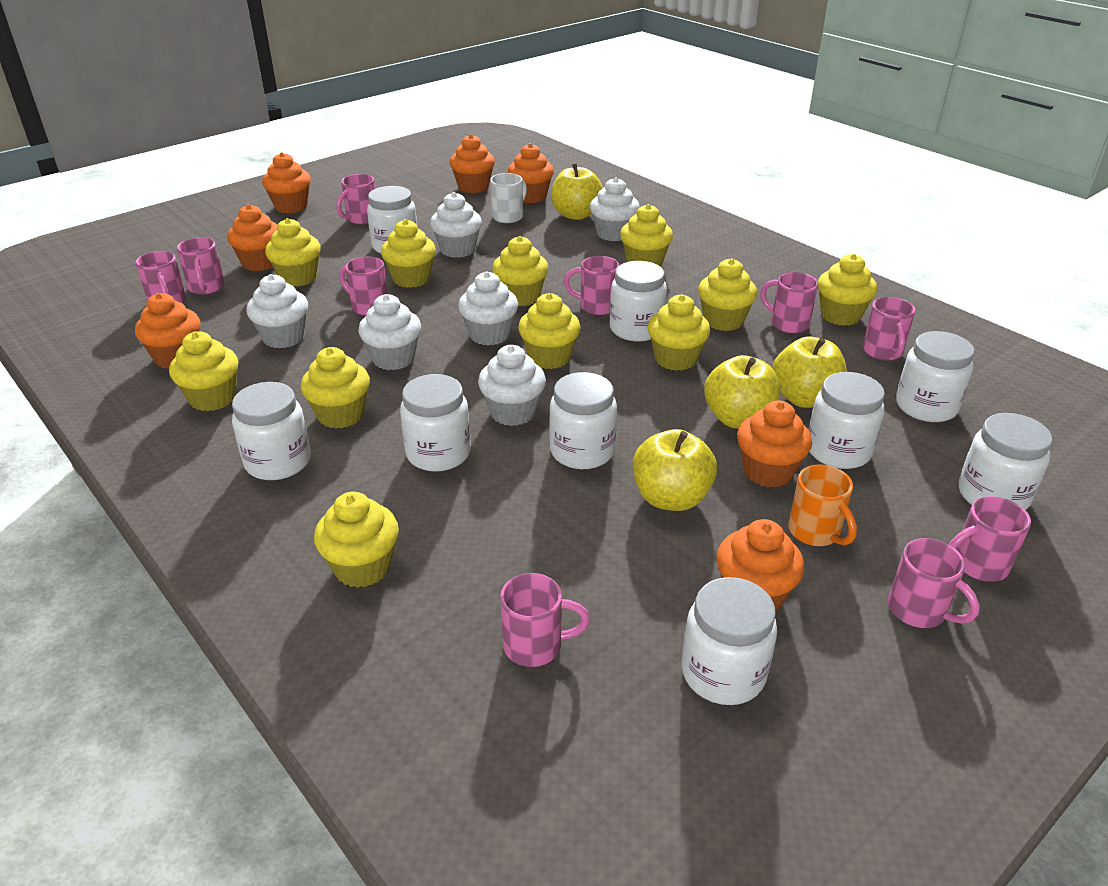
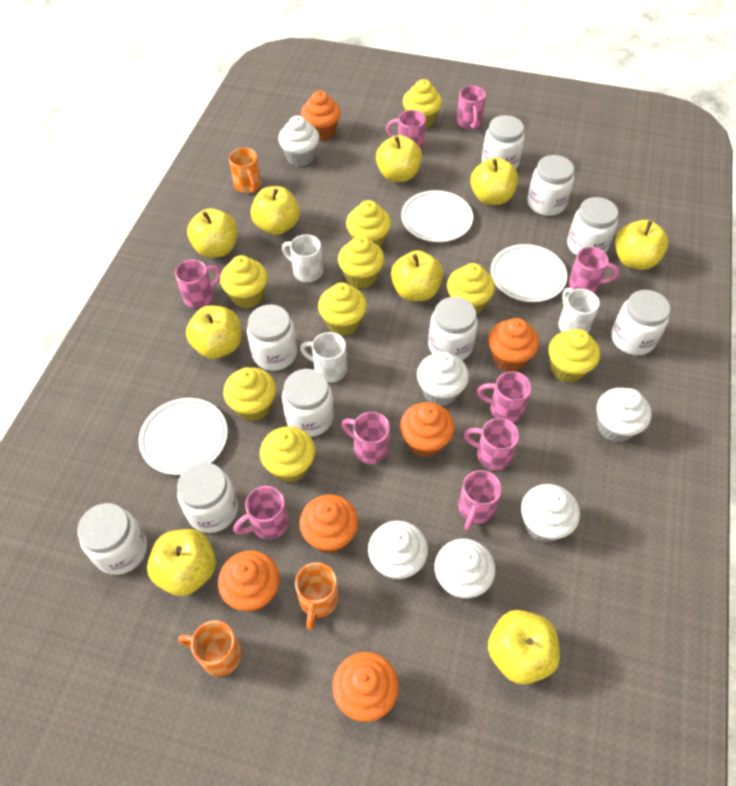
orange cupcake: [135,293,200,369] [227,204,277,271] [262,152,311,213] [450,134,495,193] [508,143,554,203] [716,519,804,611] [737,400,812,488] = 7 -> [218,550,280,612] [299,494,358,554] [301,91,341,141] [332,652,399,722] [400,402,455,458] [488,318,539,372] = 6
orange mug: [788,464,857,546] = 1 -> [178,620,242,677] [229,148,261,193] [295,562,338,630] = 3
pink mug: [135,251,186,303] [177,237,225,295] [336,174,375,224] [339,256,387,316] [500,573,590,667] [564,256,619,315] [760,272,818,333] [863,297,915,361] [888,538,980,628] [949,496,1031,582] = 10 -> [175,259,222,308] [233,486,289,540] [341,412,390,464] [386,110,426,151] [456,86,486,129] [459,470,502,530] [464,418,519,470] [477,371,532,422] [568,247,619,293] = 9
white mug: [490,173,527,223] = 1 -> [282,234,323,282] [300,332,347,383] [558,287,600,333] = 3
white plate: none = 0 -> [139,398,228,475] [401,190,473,242] [491,244,567,302] = 3
yellow apple: [551,163,603,220] [633,429,717,511] [704,355,780,429] [772,336,847,408] = 4 -> [147,529,216,596] [186,305,242,359] [187,208,238,258] [250,186,300,235] [376,135,422,182] [391,250,443,301] [470,157,518,205] [488,610,560,685] [615,220,668,270] = 9
yellow cupcake: [169,331,239,411] [265,218,321,287] [301,347,370,429] [314,492,399,588] [381,219,436,288] [492,236,548,306] [518,293,581,369] [620,204,673,267] [648,294,710,371] [698,258,757,331] [818,254,877,326] = 11 -> [220,255,268,309] [223,367,276,421] [260,426,315,483] [318,282,367,336] [338,236,385,289] [346,200,391,248] [403,79,442,129] [447,263,495,314] [548,329,600,383] = 9

